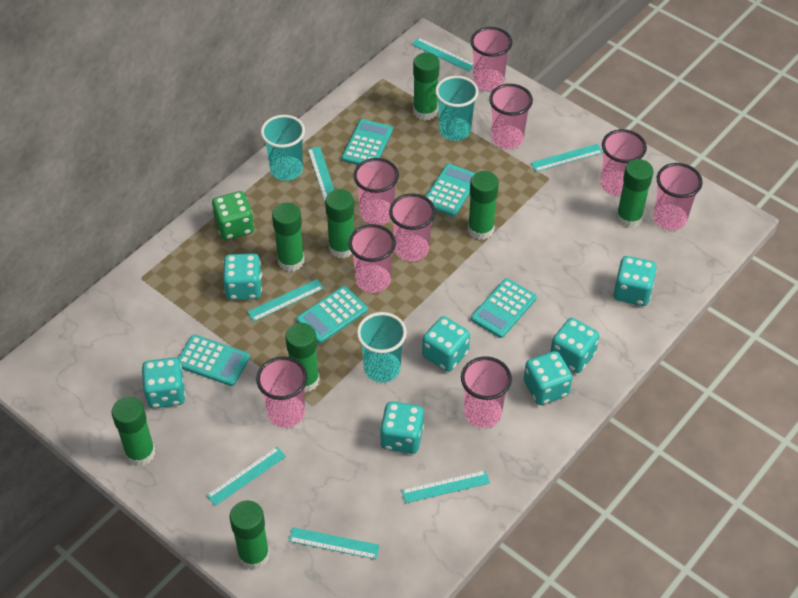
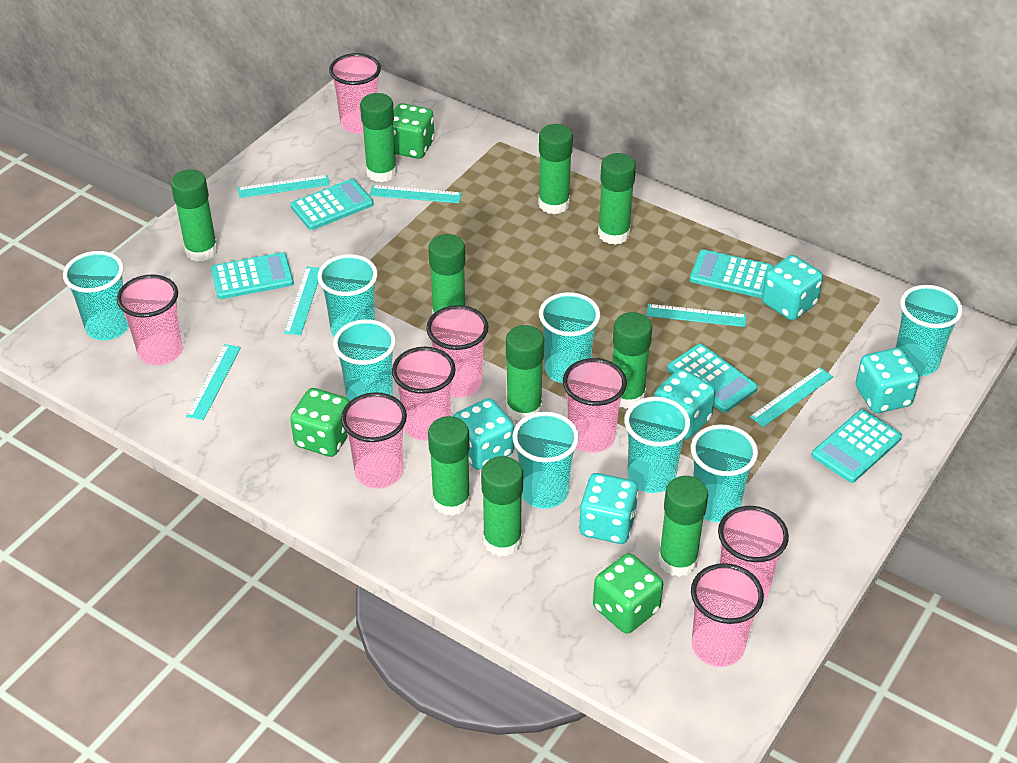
green dice: [212,191,254,240] = 1 -> [290,388,350,457] [393,103,434,159] [593,553,663,634] = 3
green glue stick: [111,396,155,466] [230,500,270,570] [272,202,305,272] [285,323,320,392] [325,189,354,258] [413,52,440,120] [468,171,499,240] [616,159,654,228] = 8 -> [171,169,218,262] [360,93,397,182] [428,234,466,315] [428,416,471,516] [481,456,523,557] [506,325,544,421] [538,124,573,214] [598,153,636,245] [613,312,652,409] [658,476,708,577] = 10
pink cup: [256,357,307,428] [349,224,396,293] [353,158,399,225] [389,194,436,262] [461,356,512,428] [470,27,512,91] [489,84,533,149] [600,129,647,196] [653,163,703,230] = 9 -> [117,274,183,365] [329,53,381,134] [341,392,407,489] [392,347,456,441] [426,305,489,398] [563,358,627,453] [691,563,764,667] [718,506,789,600] = 8
turquoise cup: [261,115,305,181] [357,312,407,383] [435,76,479,141] = 3 -> [63,251,129,341] [317,254,378,337] [333,319,396,401] [513,412,579,509] [539,292,600,383] [625,397,690,493] [691,424,758,522] [896,285,963,376] = 8
turquoise dice: [142,358,185,408] [223,254,262,300] [380,401,424,454] [422,316,470,372] [524,351,572,405] [550,318,600,373] [614,256,657,306] = 7 -> [453,398,514,470] [579,473,639,544] [654,369,716,439] [762,255,823,320] [856,348,920,413] = 5
turquoise ruler: [206,447,286,506] [247,279,324,322] [289,527,380,559] [308,147,334,201] [401,470,490,503] [412,37,473,71] [531,144,603,172] = 7 -> [186,344,241,420] [238,175,330,198] [284,267,320,335] [369,185,462,203] [646,304,746,327] [750,367,833,427] = 6

